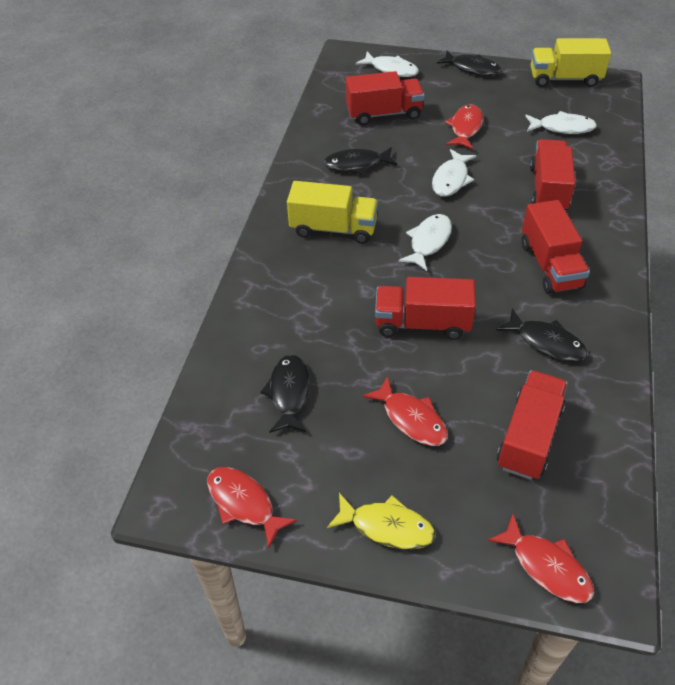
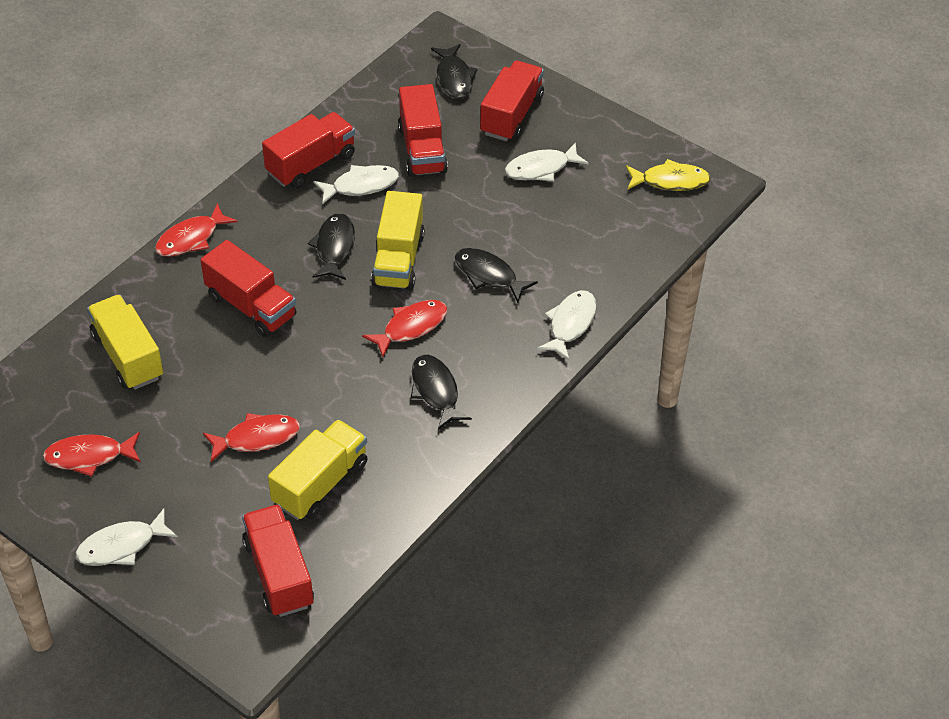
yellow truck: [287,181,378,244] [531,38,611,87] = 2 -> [87,294,163,390] [268,419,367,520] [371,191,425,290] = 3

